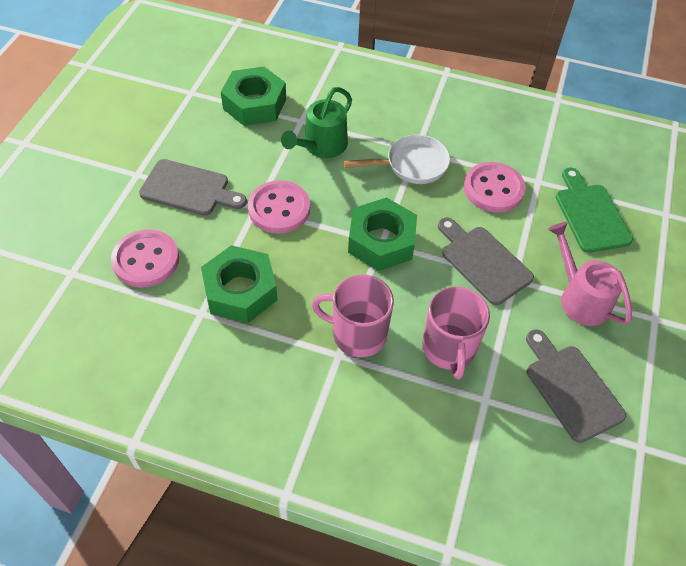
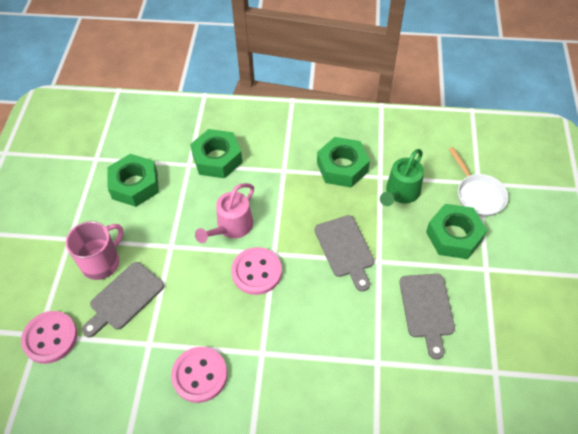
green cutting board: [556,168,633,253] = 1 -> none = 0
green nut: [201,245,277,323] [221,66,286,126] [348,198,417,271] = 3 -> [107,154,159,207] [190,129,243,178] [317,137,370,188] [426,204,488,259] = 4
pink mug: [312,274,394,357] [422,287,490,380] = 2 -> [66,221,123,280] = 1

